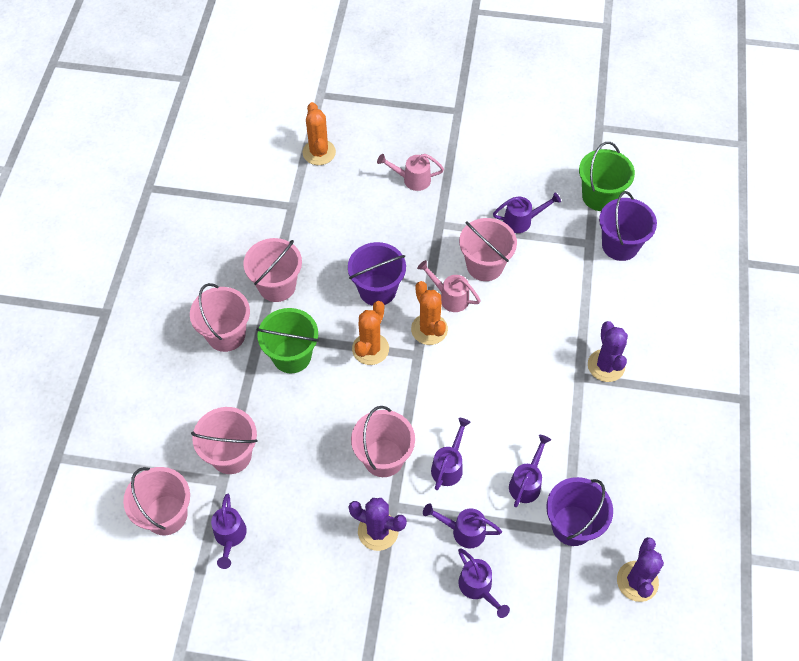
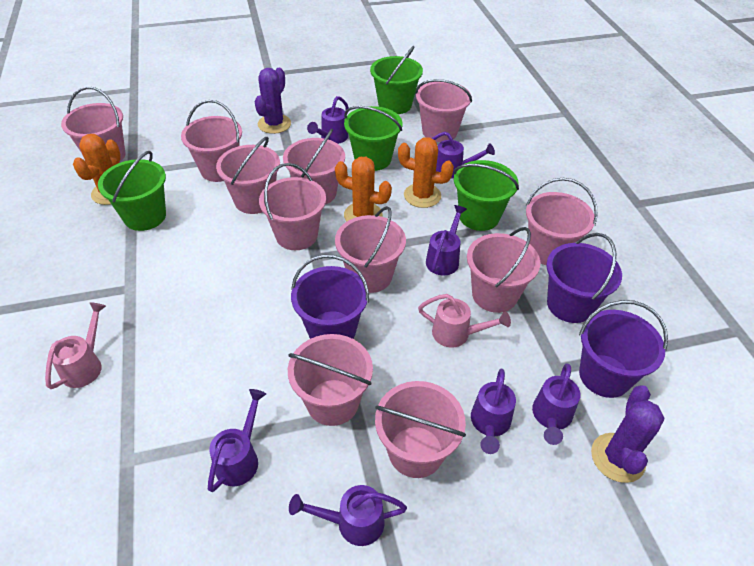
green bucket: [257,308,319,373] [579,142,635,211] = 2 -> [98,151,166,231] [344,106,402,171] [370,46,423,114] [453,160,519,231] = 4
pink bucket: [123,467,190,536] [190,283,250,352] [191,407,258,474] [243,238,302,302] [351,406,415,477] [459,218,517,281] = 6 -> [61,87,126,162] [181,100,242,182] [216,137,280,214] [259,163,326,250] [283,129,345,205] [288,334,373,426] [335,206,406,293] [375,381,466,478] [415,79,472,142] [467,227,540,313] [526,178,598,265] = 11
purple cactus: [348,498,407,551] [588,321,628,382] [617,537,664,602] = 3 -> [254,68,291,134] [591,385,665,483] = 2
purple watering can: [211,494,247,569] [423,503,502,548] [431,418,471,490] [458,548,510,618] [493,193,561,233] [509,435,551,507] = 6 -> [208,389,266,492] [289,485,407,546] [307,96,349,144] [426,205,467,276] [432,132,495,178] [471,369,516,454] [532,363,581,445] = 7

